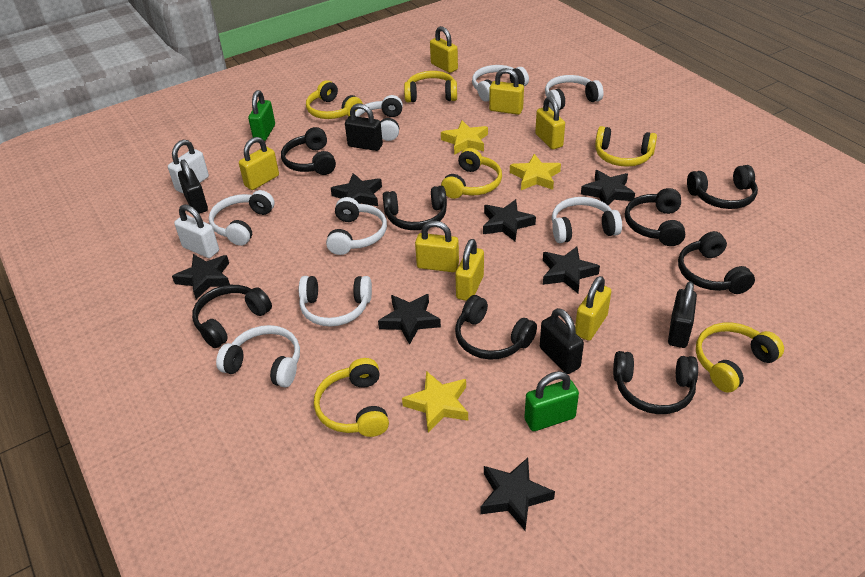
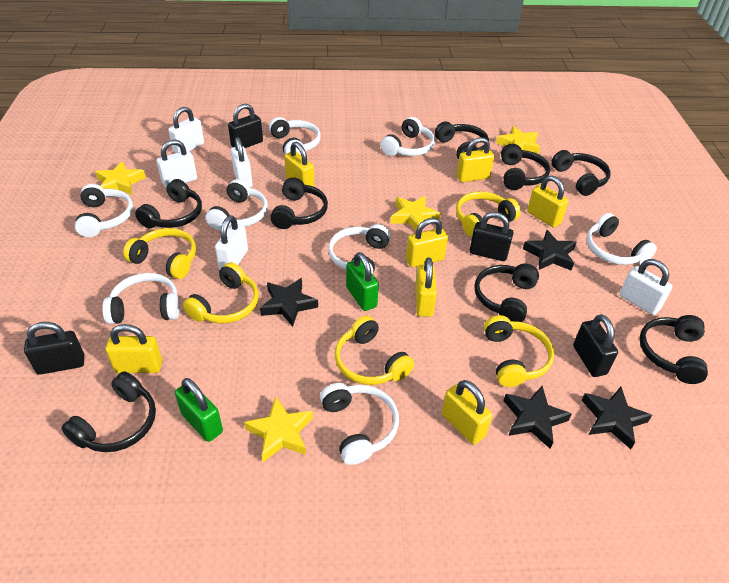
black star: [172,254,230,300] [331,173,382,206] [378,294,441,345] [481,458,555,530] [483,199,536,241] [543,246,600,293] [581,170,635,206] = 7 -> [260,278,318,327] [504,386,572,449] [523,230,576,270] [582,387,652,449] = 4
white padlock: [168,140,209,193] [174,204,219,258] = 2 -> [157,140,197,188] [168,107,204,153] [215,215,248,270] [231,137,253,188] [619,259,672,315] = 5
yellow headphones: [306,80,363,119] [314,358,389,437] [404,71,457,103] [441,148,502,199] [595,126,657,167] [696,323,784,393] = 6 -> [123,228,196,279] [183,262,259,324] [335,316,414,385] [456,191,521,237] [484,315,554,387] = 5
yellow star: [402,371,468,433] [441,121,488,155] [510,154,561,190] = 3 -> [95,161,146,195] [244,397,313,462] [391,196,441,231] [496,126,540,154] = 4

